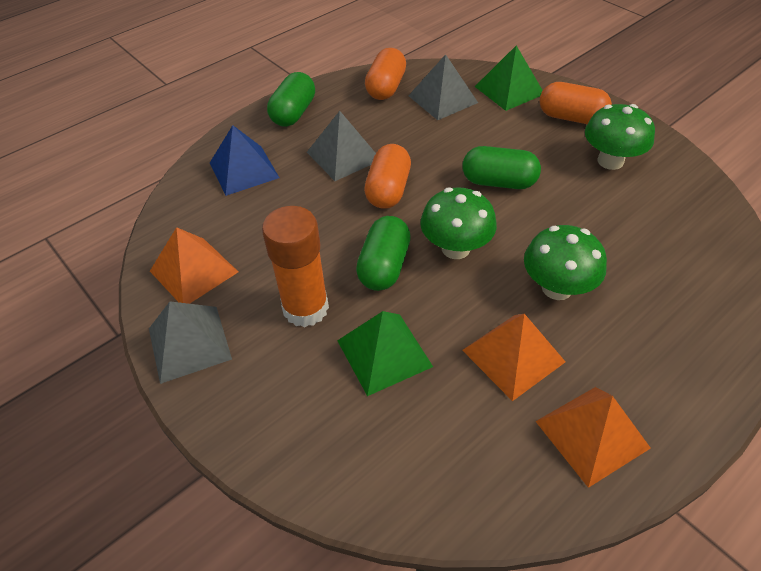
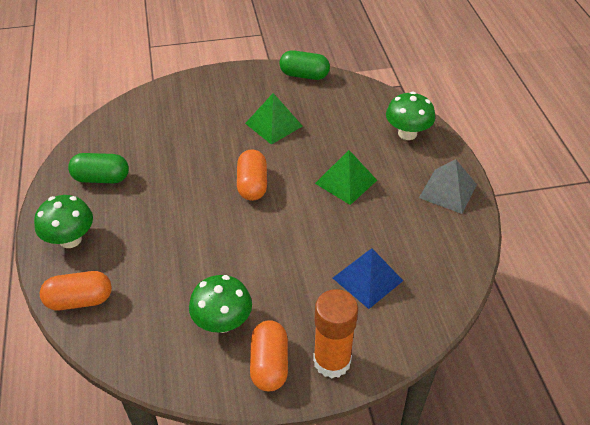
green capsule: [267,72,315,127] [356,216,411,291] [462,146,541,189] = 3 -> [68,153,129,183] [279,50,330,80] = 2
grey pyramid: [149,301,232,384] [307,111,376,181] [408,54,478,120] = 3 -> [419,159,477,214] = 1
orange pyramid: [150,227,238,304] [462,314,566,401] [535,387,651,488] = 3 -> none = 0

